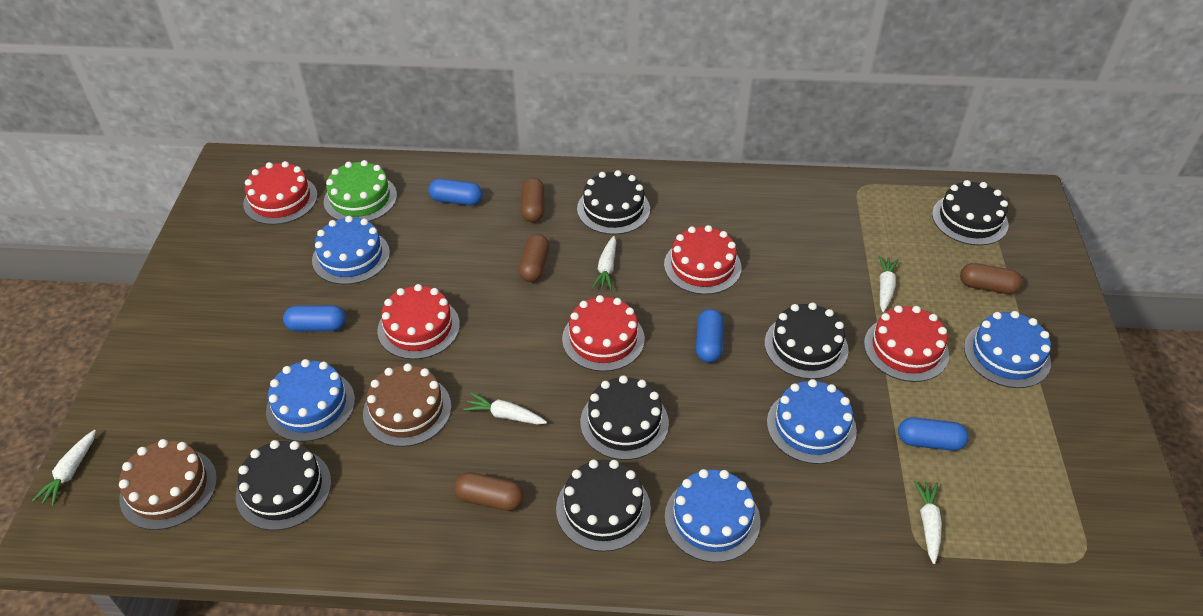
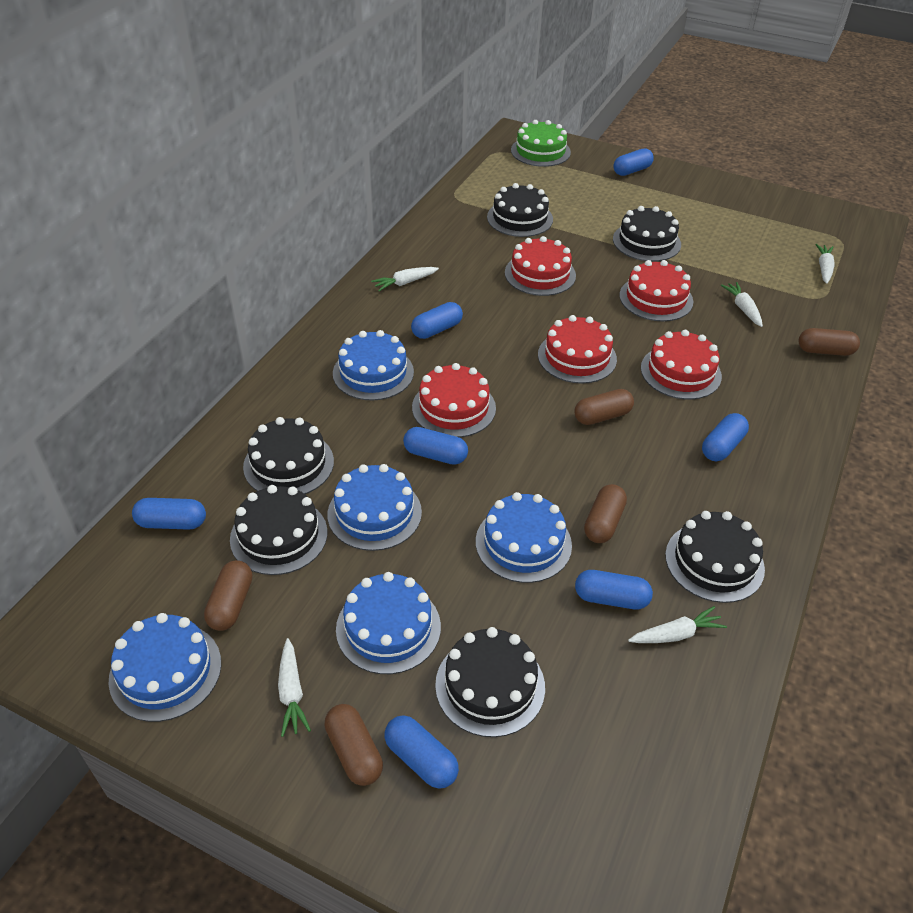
blue capsule: [283,305,346,332] [428,179,483,206] [696,309,724,363] [898,417,969,451] = 4 -> [132,498,206,530] [385,715,459,789] [403,427,468,465] [411,302,463,339] [575,570,653,610] [613,148,654,176] [702,413,749,461] = 7
brown cake: [119,439,217,530] [363,363,451,447] = 2 -> none = 0
brown capsule: [454,472,524,511] [518,234,550,282] [521,178,545,222] [960,263,1023,294] = 4 -> [204,560,252,631] [324,704,383,786] [574,389,634,425] [584,484,627,543] [798,328,860,356] = 5

